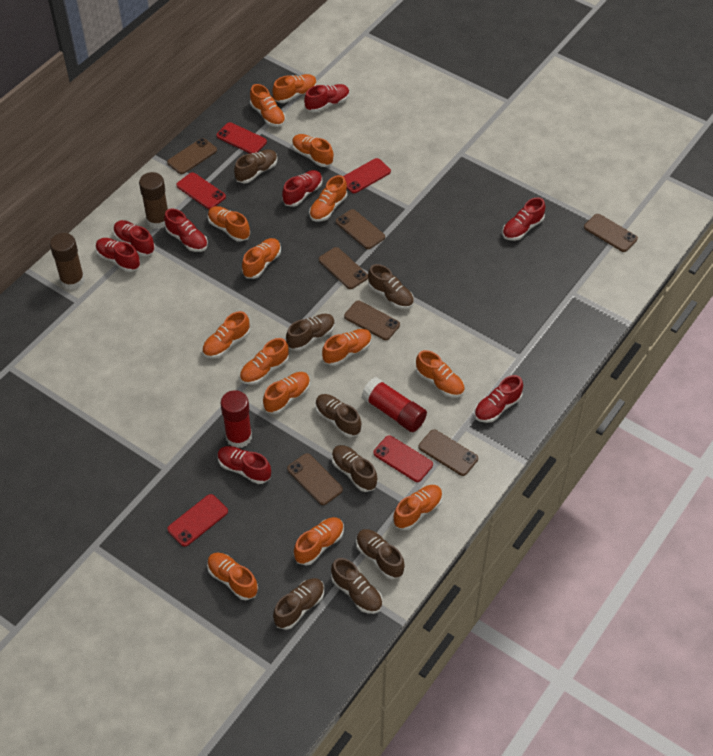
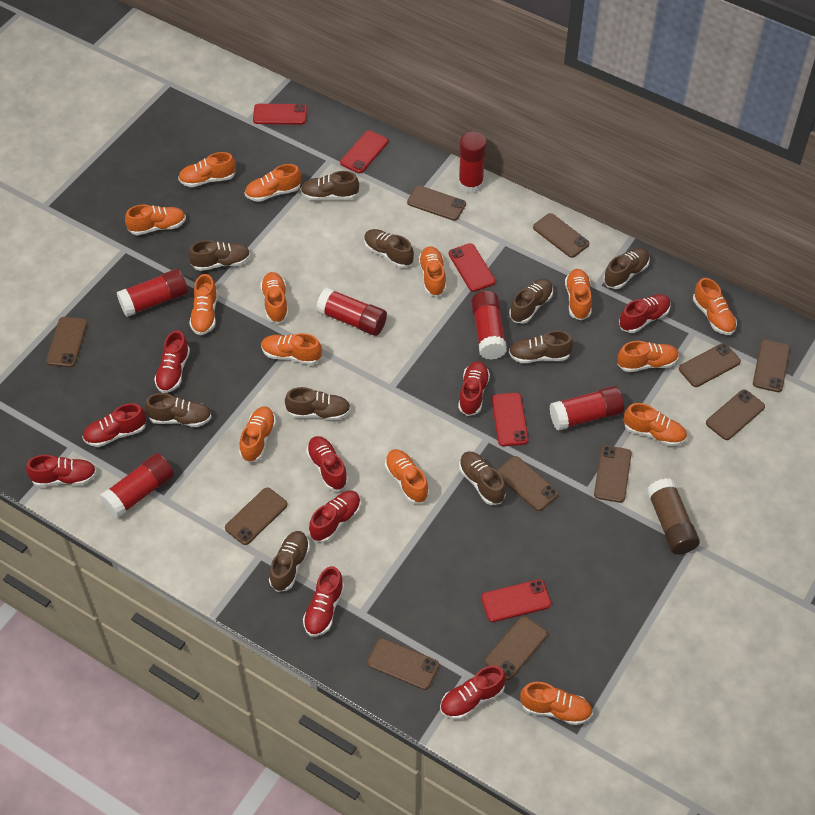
brown glue stick: [50,233,85,290] [139,172,168,229] = 2 -> [646,478,700,555] = 1
brown phone: [167,138,217,174] [287,453,343,505] [319,247,368,289] [336,209,385,249] [344,301,400,340] [418,429,478,476] [584,214,638,252] = 7 -> [46,317,88,367] [225,488,288,545] [367,638,439,690] [407,185,466,221] [485,616,547,680] [497,456,559,511] [533,213,589,258] [594,445,632,503] [679,343,741,387] [706,389,765,440] [753,339,790,392] = 11
brown shoe: [234,149,277,183] [273,578,324,630] [286,314,335,351] [315,394,362,437] [331,445,378,492] [331,558,383,614] [356,529,405,579] [368,264,414,309] = 8 -> [145,393,212,427] [189,240,251,271] [269,531,310,592] [285,387,351,420] [300,171,359,200] [364,229,414,268] [459,451,506,505] [509,279,553,324] [509,331,573,363] [603,248,650,289] = 10
red glue stick: [221,390,252,448] [362,377,427,432] = 2 -> [100,453,174,518] [117,269,188,317] [316,288,387,336] [458,132,486,194] [471,291,507,360] [549,386,624,431] = 6
red shoe: [96,238,140,272] [113,220,155,256] [164,208,208,252] [218,446,271,484] [282,170,322,207] [304,84,350,113] [474,375,523,423] [502,197,545,241] = 8 -> [26,455,97,487] [82,403,146,447] [154,331,190,393] [303,566,344,636] [306,436,348,490] [309,491,361,543] [440,665,506,720] [458,361,490,416] [619,294,671,333] = 9

